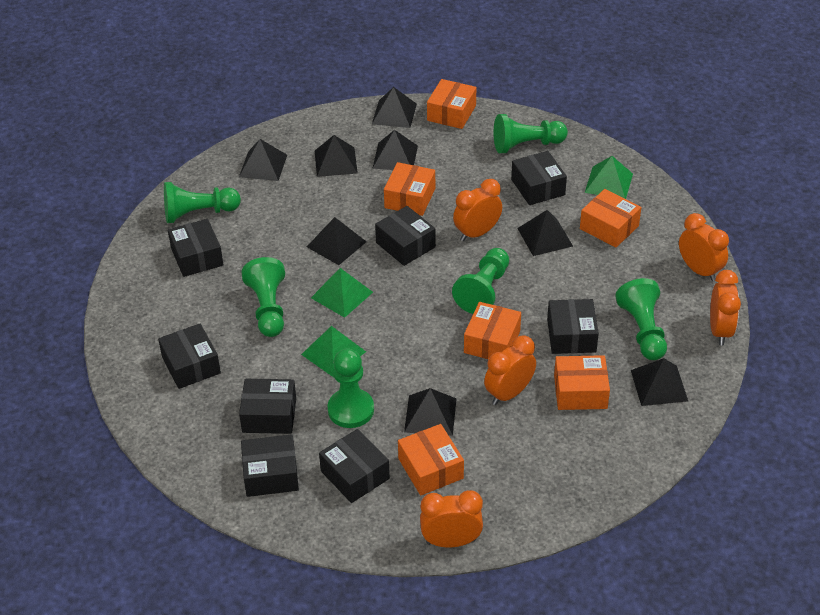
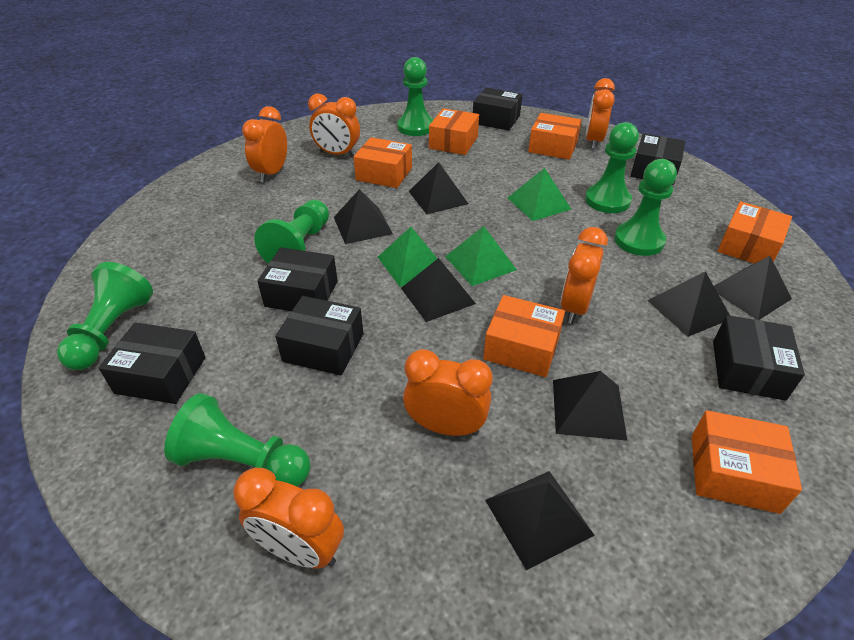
black box: [158,324,221,389] [168,219,223,277] [239,379,296,434] [241,434,299,497] [319,429,390,503] [375,206,436,266] [511,151,567,205] [547,299,599,354] = 8 -> [99,322,205,404] [257,247,338,311] [275,296,364,375] [473,88,523,131] [631,133,686,185] [713,315,805,401] = 6
black pyramid: [239,139,287,181] [307,217,367,265] [315,135,358,177] [372,87,417,128] [372,130,418,170] [404,388,456,436] [517,210,573,256] [631,358,688,406] = 8 -> [334,189,393,244] [401,258,476,322] [409,162,468,214] [485,471,595,570] [553,371,627,441] [647,271,730,337] [714,256,792,320] = 7
orange clock: [420,490,483,548] [453,179,502,241] [484,336,536,405] [679,213,729,282] [710,270,741,345] = 5 -> [233,467,344,569] [242,106,287,182] [308,94,360,156] [403,349,493,436] [560,227,608,324] [586,78,615,149] = 6

